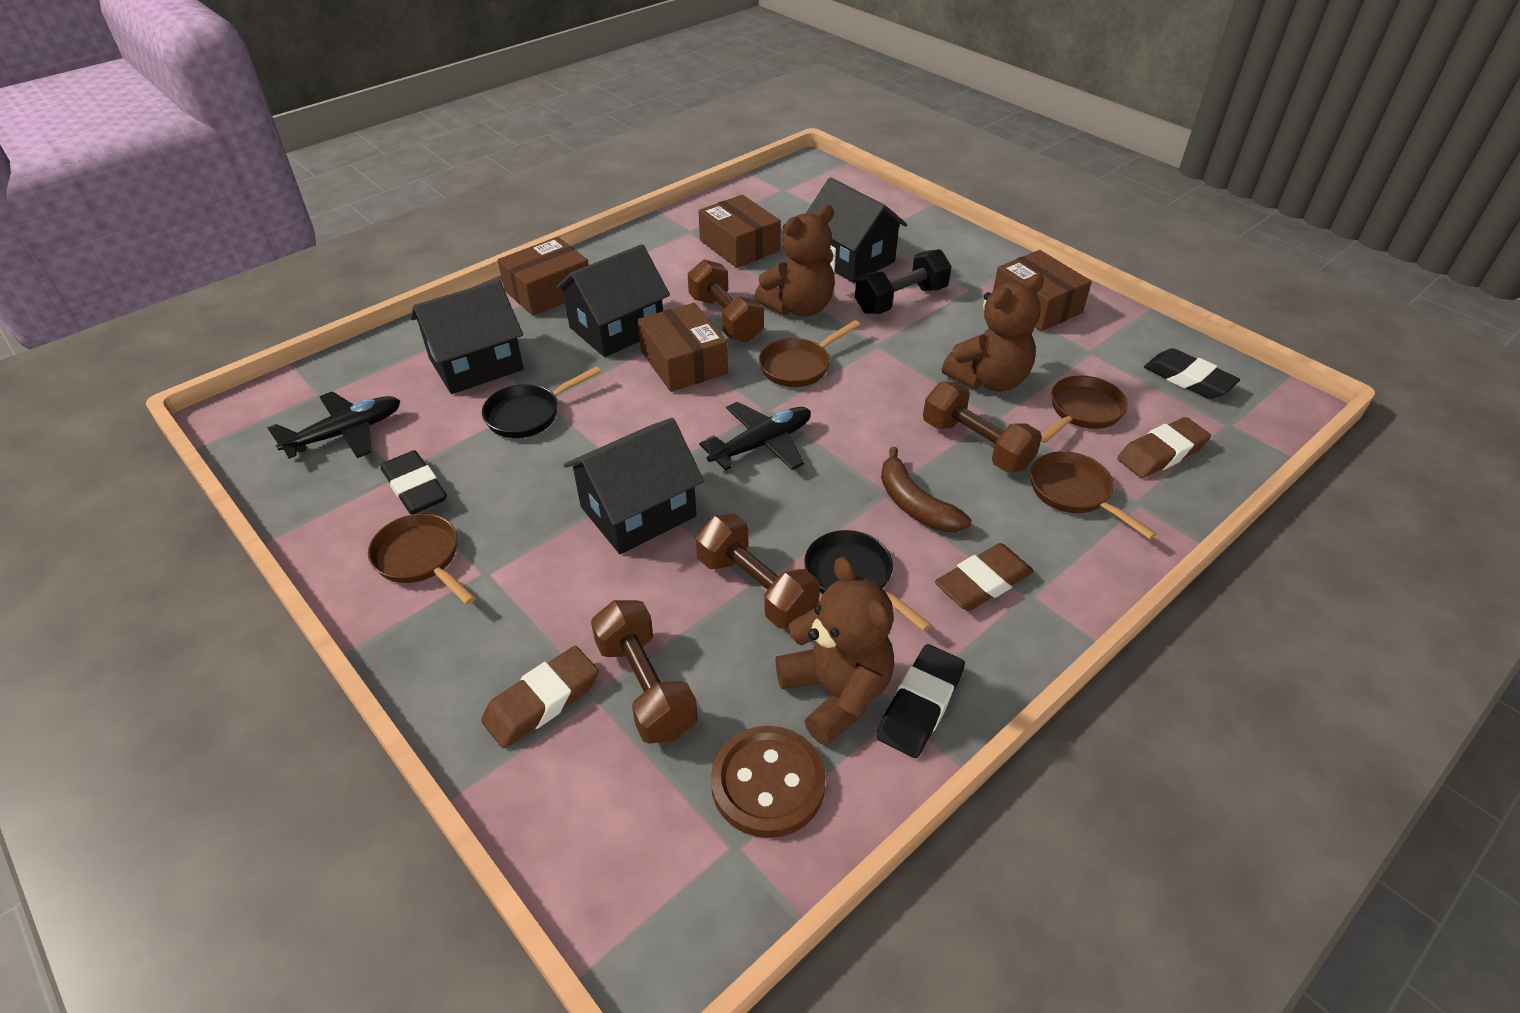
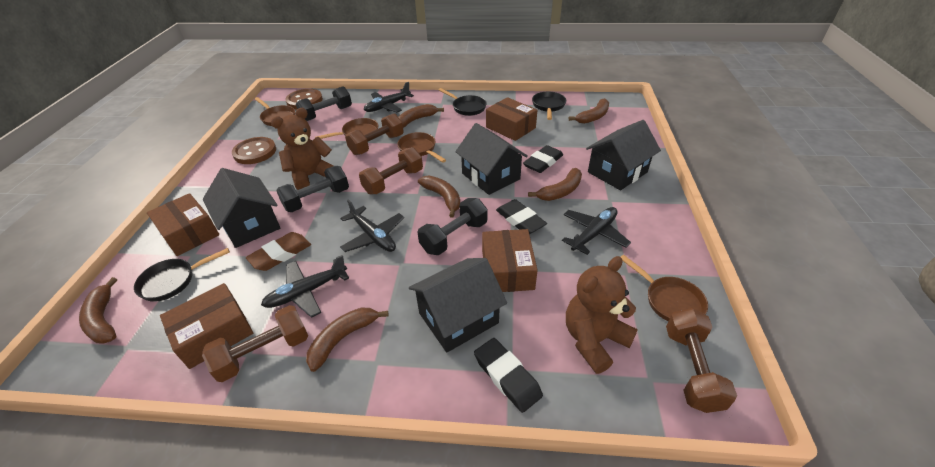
black dumbbell: [855,249,952,314] = 1 -> [276,166,349,212] [296,86,352,121] [417,198,487,255] = 3
black pan: [482,366,601,438] [804,530,932,631] = 2 -> [134,248,230,302] [439,88,487,116] [532,92,566,120] = 3
black plane: [267,391,401,459] [699,402,811,471] = 2 -> [261,255,349,318] [340,199,404,252] [364,82,414,112] [562,207,631,255] = 4
brown banana: [881,447,971,532] = 1 -> [79,277,117,343] [306,307,389,372] [398,104,444,128] [418,176,460,218] [528,168,582,201] [569,98,609,124] = 6
brown button: [711,726,826,838] = 1 -> [232,137,276,164] [286,89,323,110] = 2
brown eraser: [481,646,599,749] [935,543,1034,611] [1117,417,1211,478] = 3 -> [246,232,311,271] = 1
brown teddy bear: [754,205,835,316] [775,557,894,746] [942,274,1044,392] = 3 -> [271,108,334,190] [566,256,638,374] = 2

